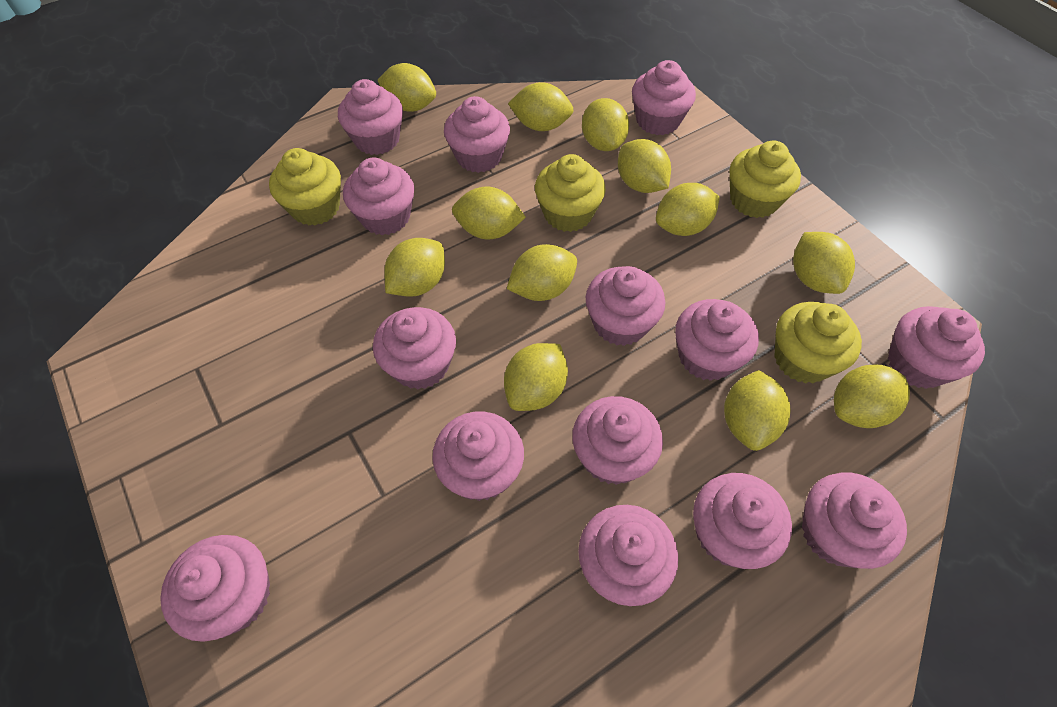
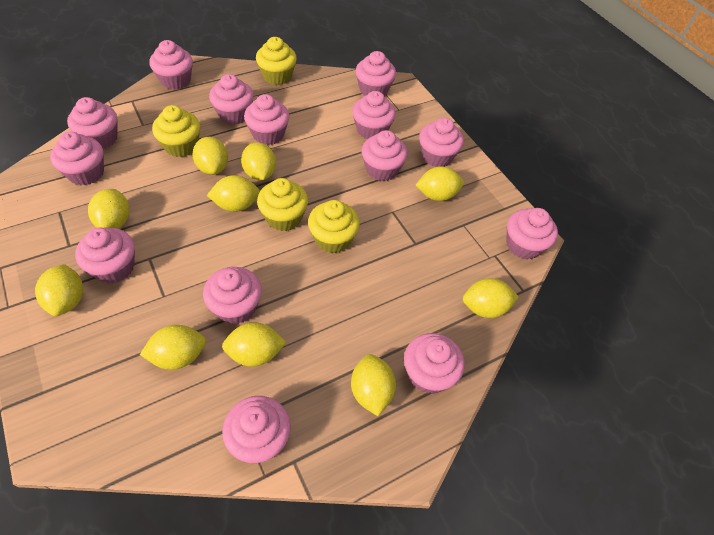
yellow lemon: [378,63,436,112] [384,238,445,297] [452,187,526,240] [504,343,568,411] [507,244,577,301] [508,82,574,131] [582,98,629,151] [618,139,671,193] [656,183,720,236] [724,370,791,451] [793,232,855,294] [834,365,910,428] = 12 -> [35,264,83,316] [88,189,130,229] [140,325,206,370] [192,137,228,175] [207,175,260,212] [222,322,286,367] [241,142,276,180] [351,354,396,416] [416,166,464,201] [463,278,519,318] = 10

